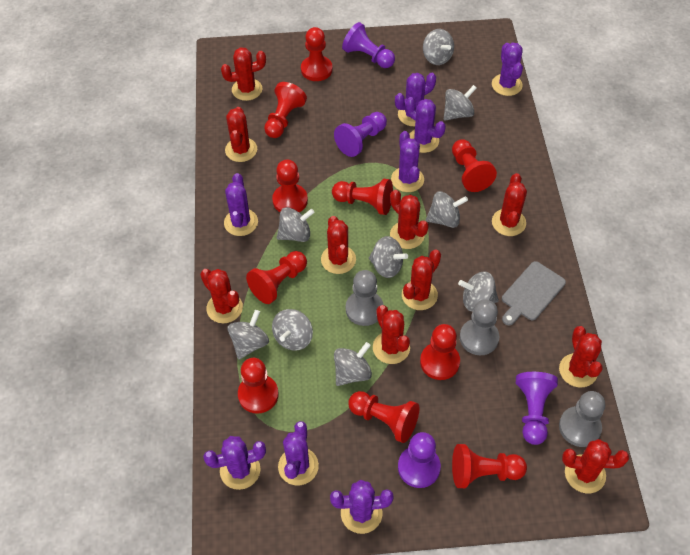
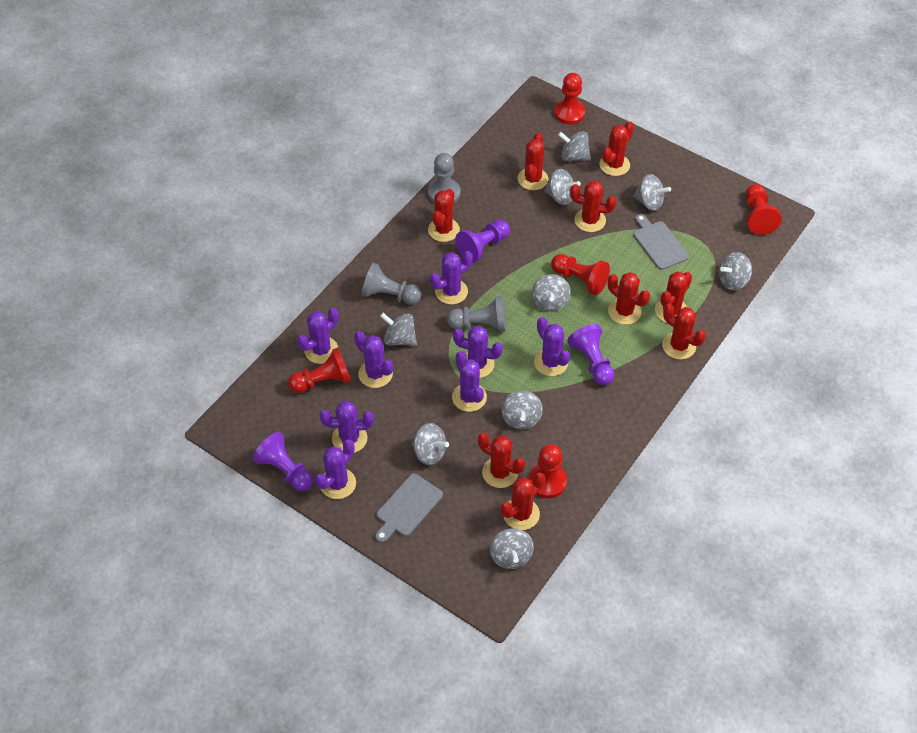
grey cutting board: [502,261,566,325] = 1 -> [375,473,443,543] [633,214,689,270] = 2
purple pawn: [334,112,387,157] [342,22,395,68] [398,432,441,488] [516,372,558,445] = 4 -> [253,432,313,491] [455,220,510,263] [567,324,615,385] = 3
red cactus: [200,269,243,323] [221,47,266,101] [225,107,257,162] [321,216,356,274] [373,305,410,364] [390,190,429,249] [402,249,441,310] [492,173,527,236] [559,326,603,387] [562,439,629,493] = 10 -> [428,189,460,242] [478,433,525,488] [501,473,545,530] [518,133,548,190] [570,180,616,232] [600,121,634,176] [608,272,650,325] [655,271,692,323] [662,304,706,360] = 9
red pawn: [238,358,279,414] [246,251,307,304] [264,82,307,138] [272,159,308,212] [301,27,333,81] [332,179,393,215] [348,391,419,443] [420,324,460,380] [452,139,497,192] [452,444,527,488] = 10 -> [288,347,351,393] [529,444,567,498] [551,254,610,295] [554,73,585,125] [746,184,782,235] = 5

